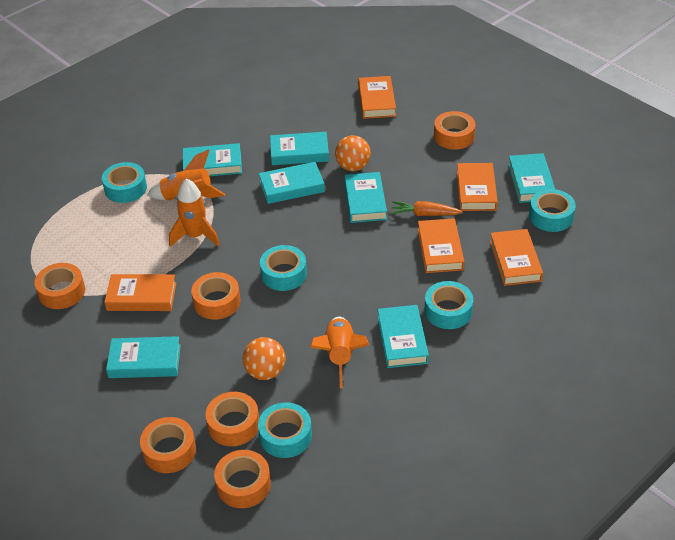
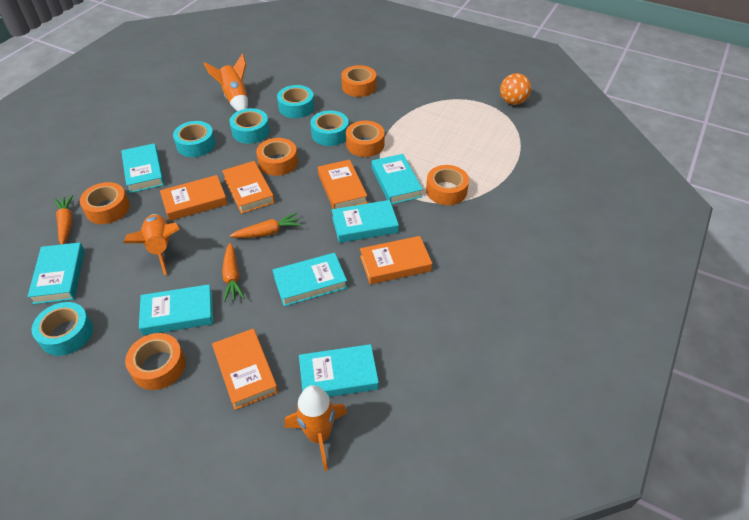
orange ball: [243,337,286,380] [335,135,371,171] = 2 -> [500,73,531,105] = 1
orange carrot: [391,201,462,216] = 1 -> [54,195,73,244] [222,243,245,302] [230,212,302,238] = 3

